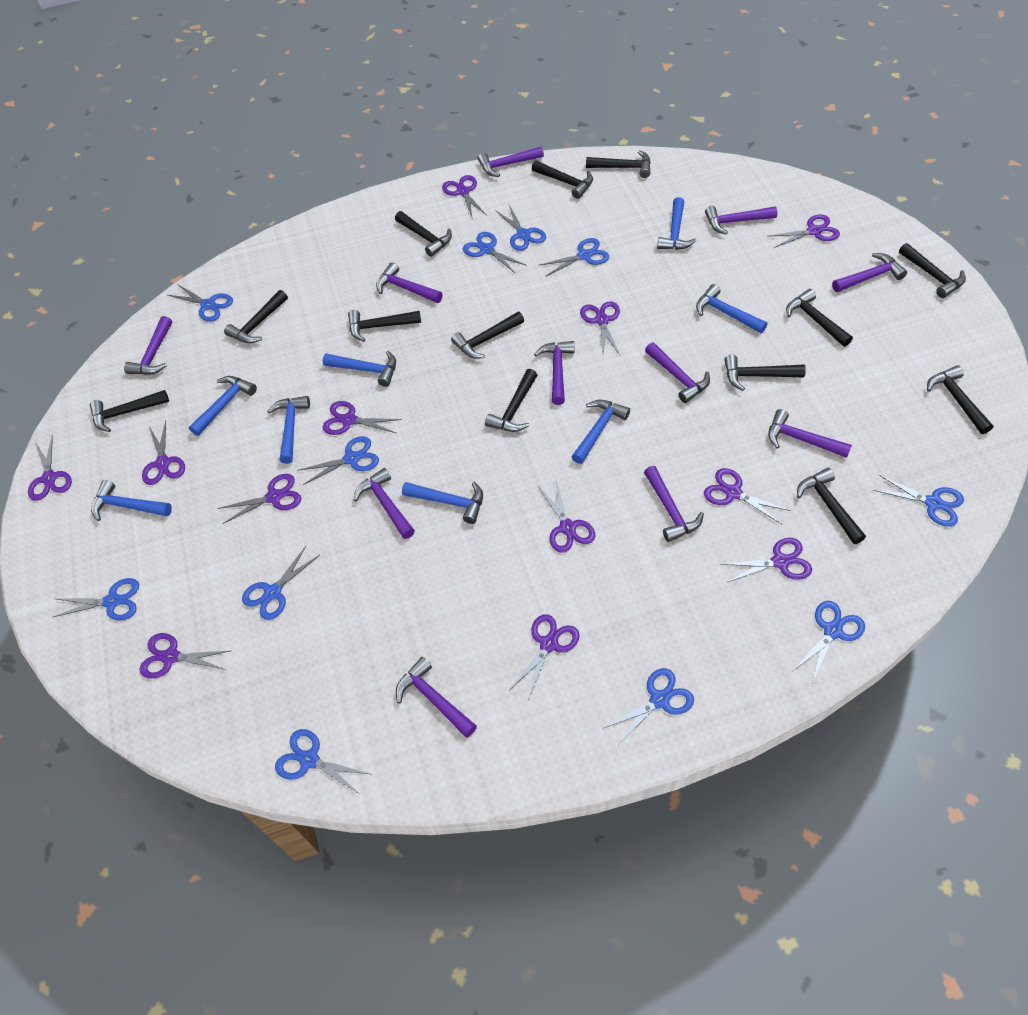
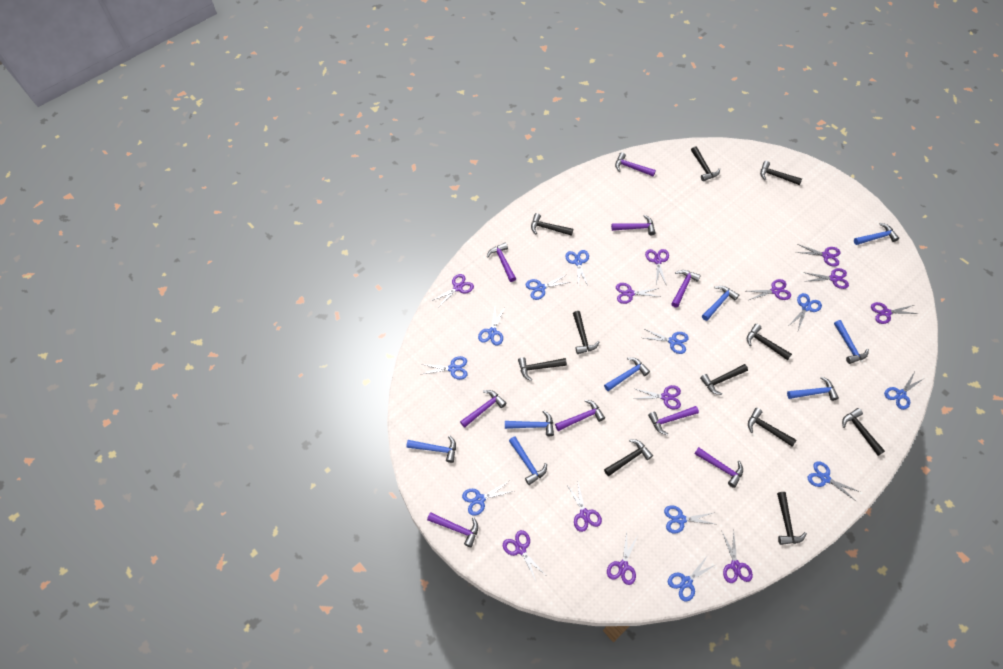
black hammer: [90,390,169,432] [224,290,288,344] [348,310,421,342] [395,211,452,257] [451,312,524,359] [485,369,537,432] [532,161,593,199] [586,150,651,178] [724,355,806,391] [786,289,853,347] [797,468,866,544] [899,243,966,298] [927,365,993,434] = 13 -> [518,357,567,381] [531,213,573,236] [573,311,600,354] [604,439,653,476] [691,146,720,181] [700,364,748,395] [747,324,792,360] [748,408,796,447] [760,161,802,185] [777,492,807,545] [842,408,885,456] = 11
purple hammer: [124,316,172,375] [354,468,415,539] [376,262,443,303] [396,657,477,738] [478,146,544,177] [534,341,575,405] [644,466,704,542] [645,342,710,403] [705,206,778,234] [768,409,852,458] [832,253,907,292] = 11 -> [427,512,478,547] [460,390,507,428] [487,243,516,282] [555,400,605,431] [611,215,656,235] [615,152,656,176] [648,406,699,435] [671,270,701,308] [694,447,743,488] = 9

